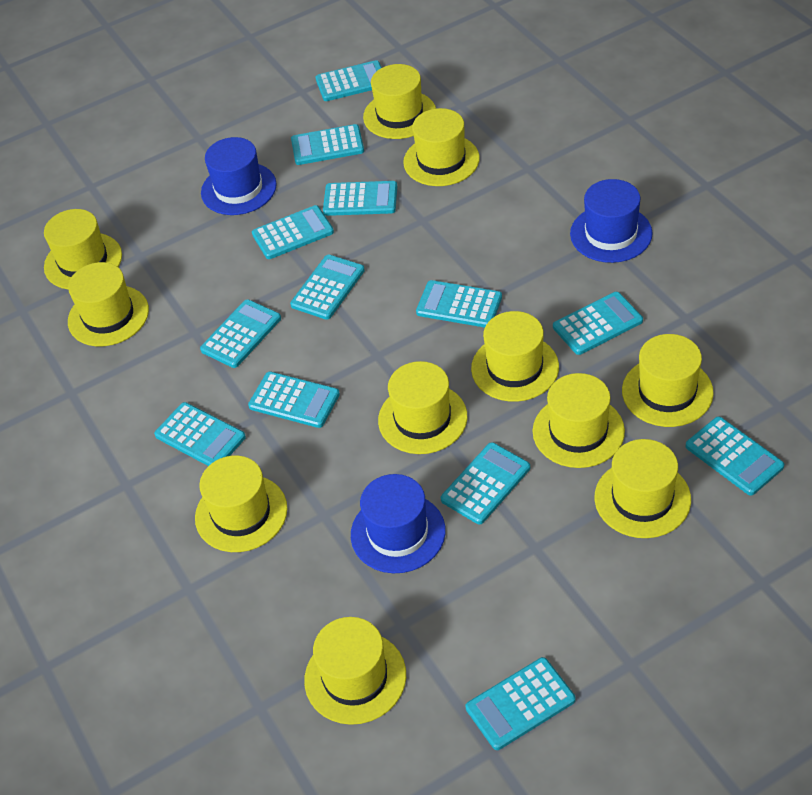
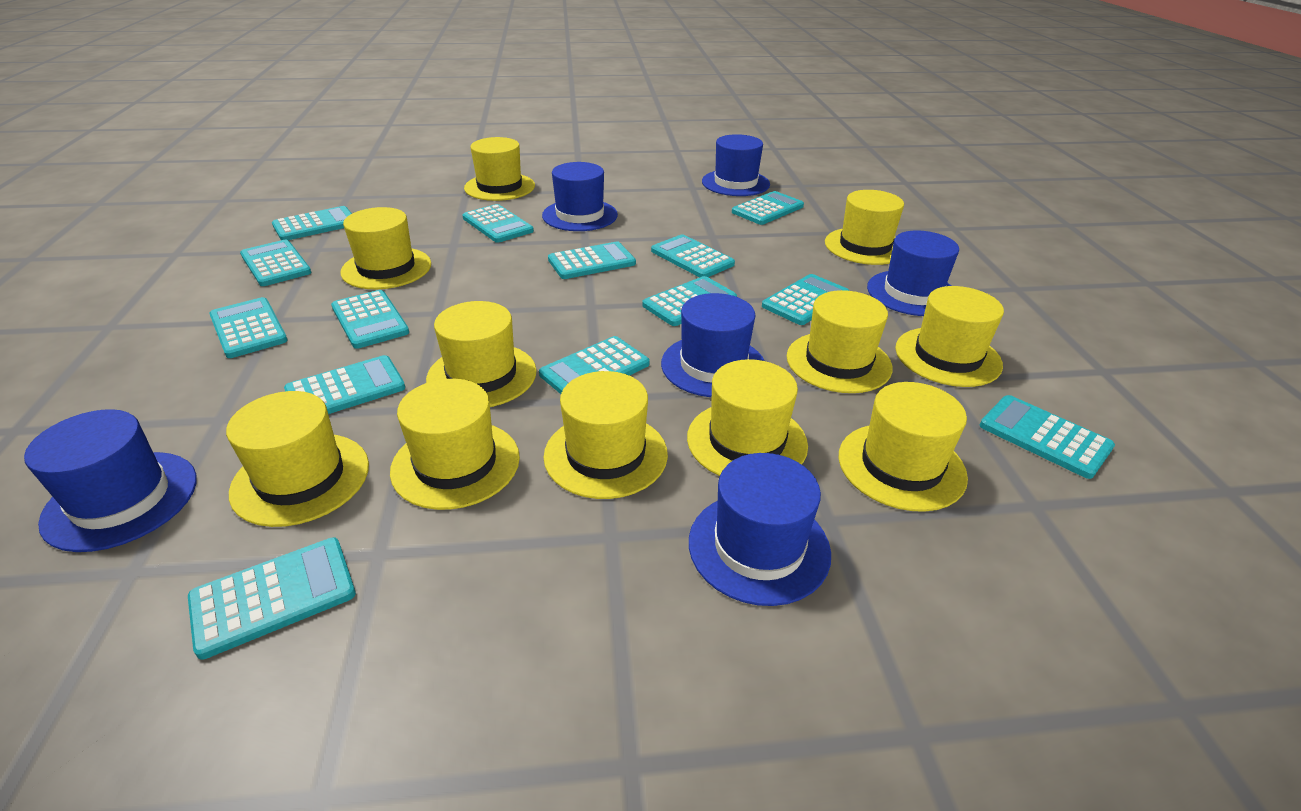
blue hat: [201,137,277,215] [351,474,446,573] [570,179,653,263] = 3 -> [24,409,197,552] [542,162,618,231] [661,293,764,397] [689,453,831,606] [702,134,770,196] [867,230,959,316] = 6
turquoise calculator: [154,402,246,466] [200,299,281,368] [248,372,340,428] [252,205,334,259] [290,255,365,320] [291,124,364,165] [315,60,382,101] [323,181,397,216] [416,280,502,328] [441,442,530,524] [466,657,575,750] [553,292,643,355] [686,416,784,496] = 13 -> [188,537,356,660] [209,297,288,358] [240,240,311,286] [272,206,352,240] [284,355,405,414] [331,290,409,349] [463,204,534,243] [539,336,650,394] [548,242,636,279] [642,276,737,326] [651,234,735,277] [732,191,804,225] [762,274,850,325] [980,395,1115,479] = 14

